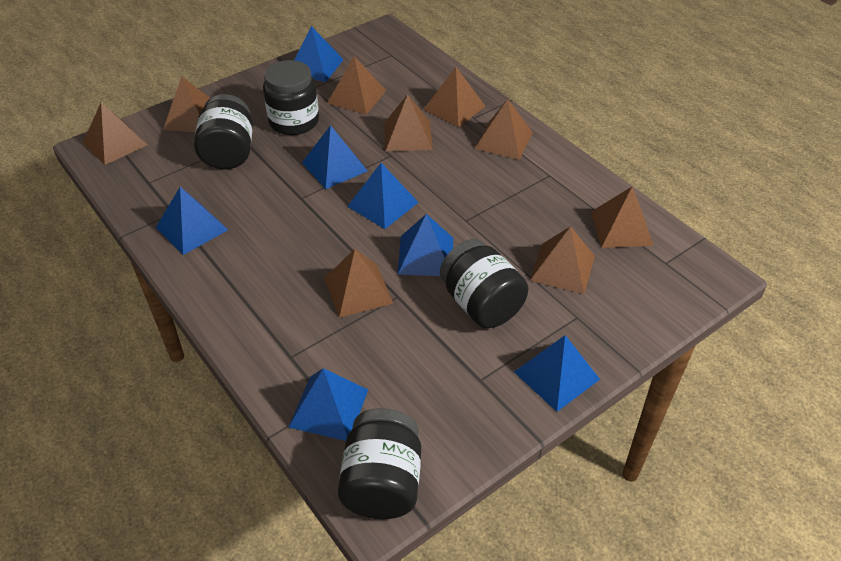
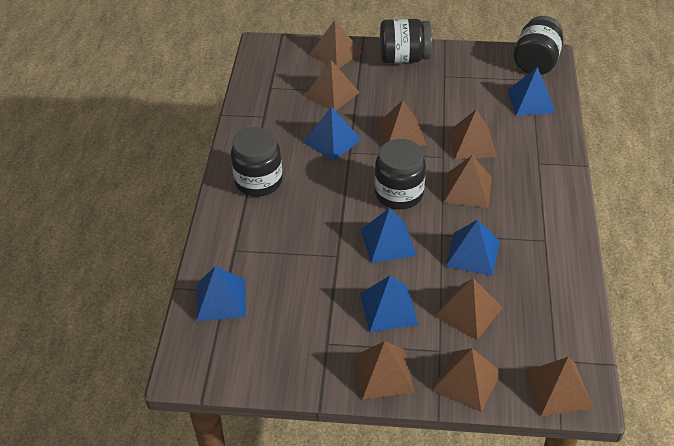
blue pyramid: [156,187,228,255] [289,368,368,441] [294,26,344,82] [302,125,367,189] [347,163,419,229] [397,214,453,276] [514,335,600,412] = 7 -> [196,266,246,321] [303,107,362,161] [360,275,419,332] [361,208,417,263] [445,220,500,276] [507,67,556,116] = 6

